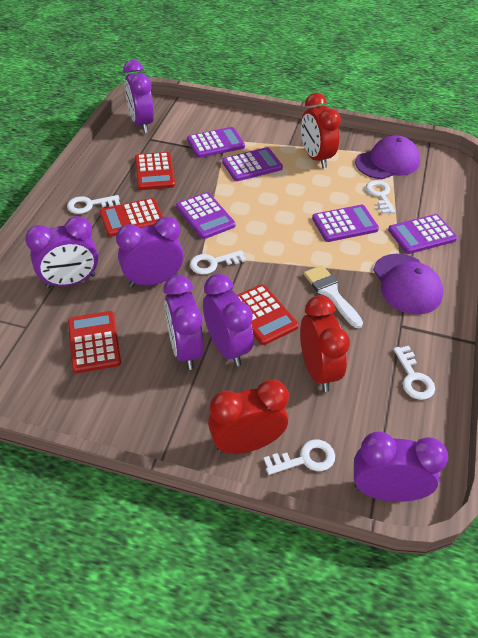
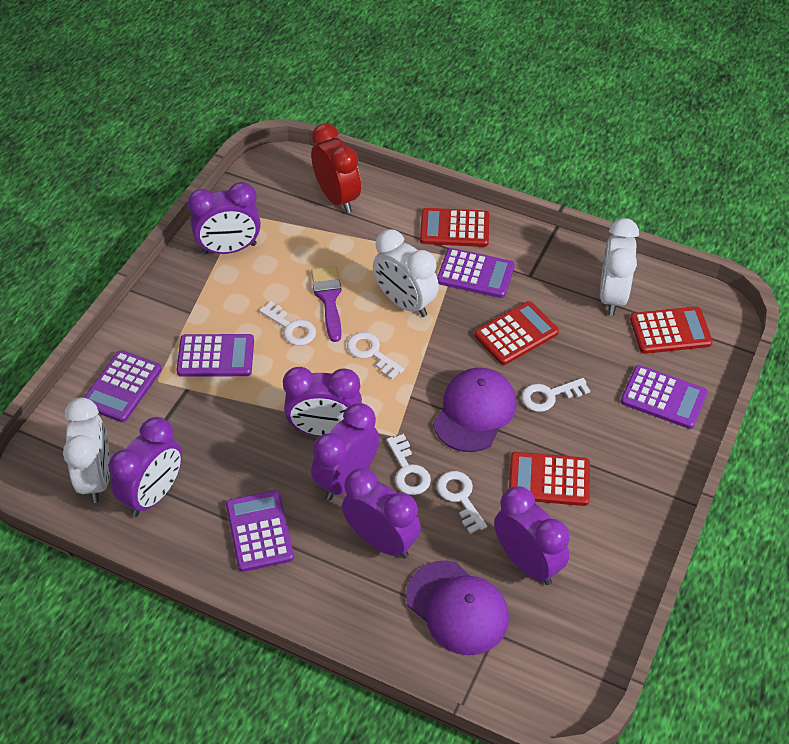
purple brush: none = 0 -> [311,266,342,342] = 1
red clock: [208,379,289,454] [300,295,350,392] [301,93,341,168] = 3 -> [311,123,361,213] = 1
white brush: [304,265,363,328] = 1 -> none = 0
white clock: none = 0 -> [63,398,110,503] [373,229,439,317] [600,218,639,316] = 3

